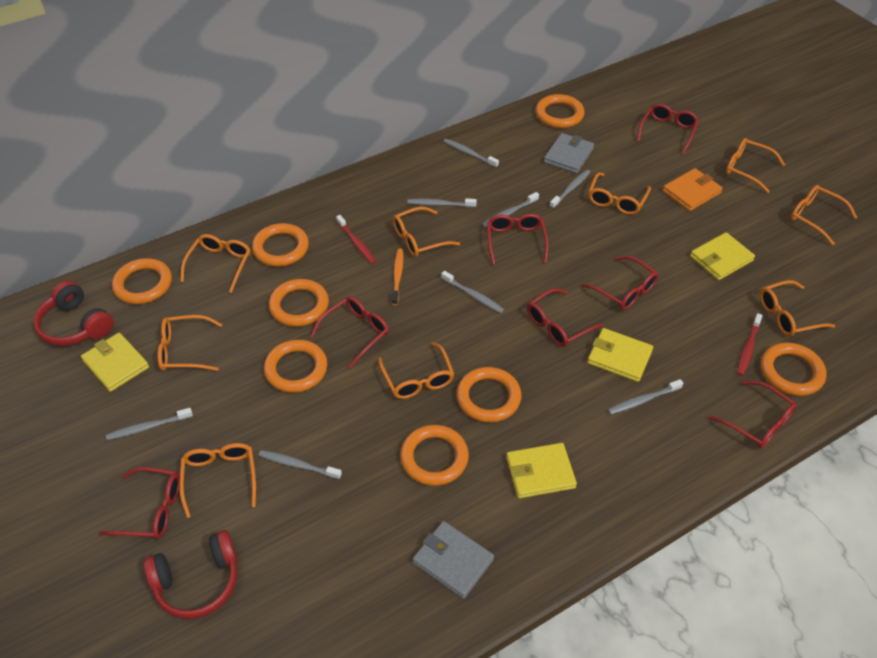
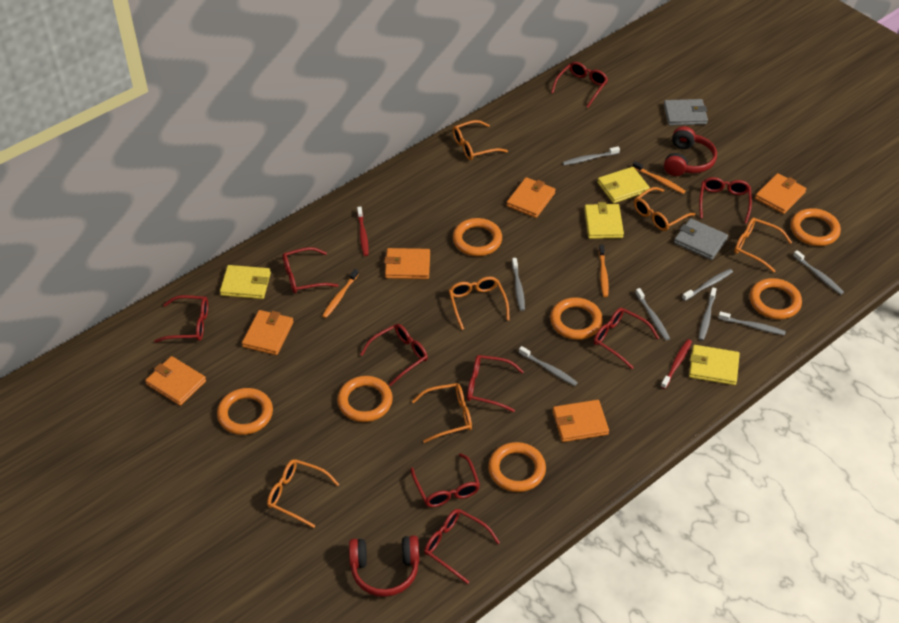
orange glasses: [158,315,223,371] [179,443,256,518] [180,234,251,293] [378,342,454,399] [393,207,460,257] [588,172,651,215] [726,138,785,193] [760,280,835,336] [791,185,857,245] = 9 -> [267,459,340,528] [412,383,472,443] [449,277,510,330] [453,120,508,160] [634,187,696,231] [734,218,792,272] = 6
orange ring: [112,258,172,304] [252,223,309,266] [264,340,327,393] [269,279,329,327] [400,425,469,486] [456,367,521,423] [535,94,585,128] [761,342,826,396] = 8 -> [217,388,273,435] [337,376,393,422] [453,218,502,256] [488,442,546,492] [550,297,603,340] [750,278,802,319] [791,208,841,246] = 7
orange toothbrush: [392,249,403,305] = 1 -> [322,269,359,318] [599,245,609,297] [633,161,686,194] = 3
orange wallet: [663,168,723,211] = 1 -> [145,356,206,406] [242,310,294,355] [384,248,430,279] [506,177,556,218] [553,400,609,442] [755,173,806,214] = 6
red glasses: [99,467,180,539] [310,296,389,368] [487,214,549,265] [527,288,604,347] [581,256,659,310] [637,104,699,154] [709,381,797,449] = 7 -> [154,295,208,343] [283,247,339,294] [360,324,428,386] [410,453,480,507] [424,509,500,584] [467,355,524,412] [551,62,608,108] [594,308,659,369] [699,177,752,224] = 9

